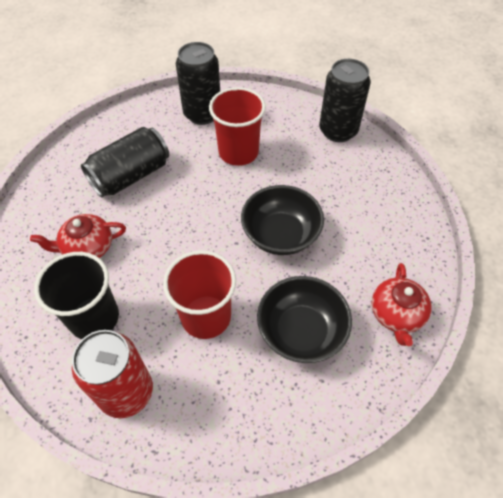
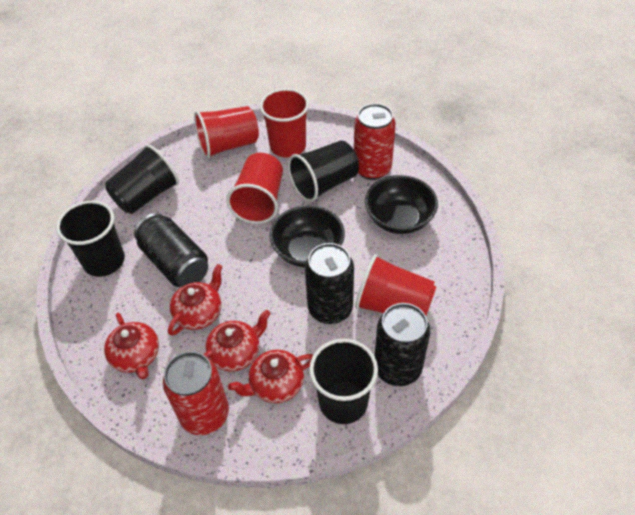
black cup: [34,252,119,339] = 1 -> [56,201,125,277] [105,144,179,214] [288,141,359,202] [309,339,378,424] = 4
red can: [72,330,153,418] = 1 -> [163,351,229,435] [354,104,396,180] = 2
red cup: [163,250,236,339] [209,87,266,166] = 2 -> [194,106,259,158] [226,153,283,224] [260,88,309,158] [355,254,436,316] = 4
red teapot: [30,214,126,258] [371,263,432,346] = 2 -> [104,313,159,379] [168,264,223,336] [203,310,271,372] [228,350,313,403] = 4

